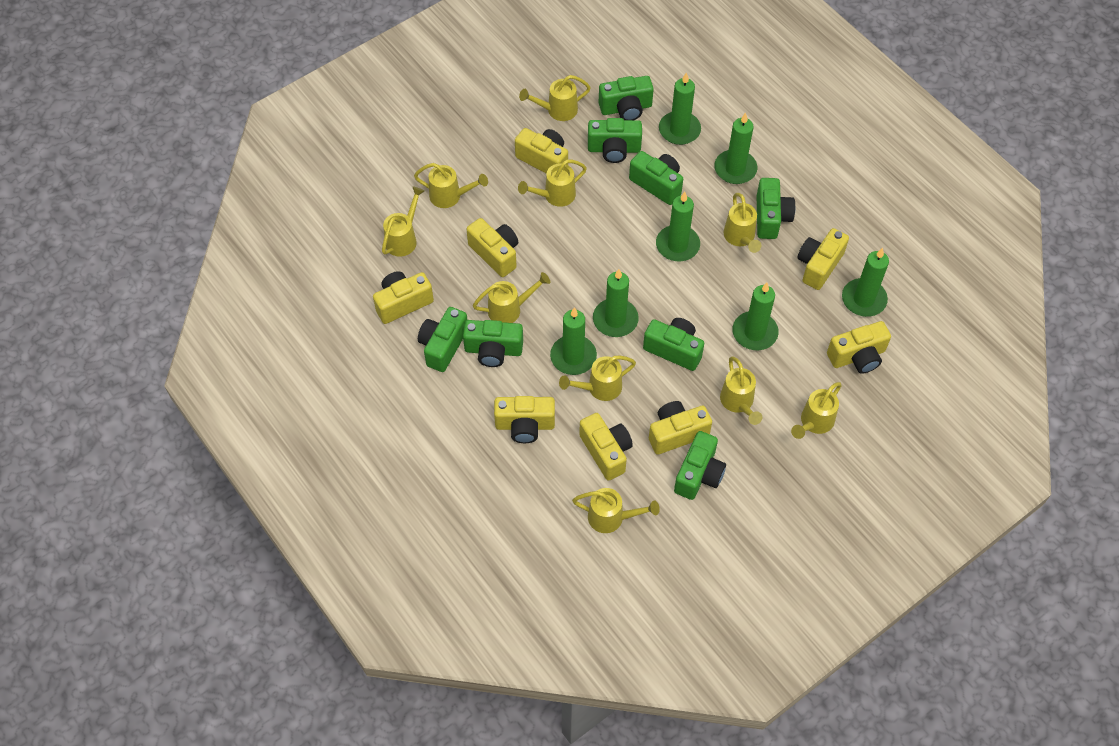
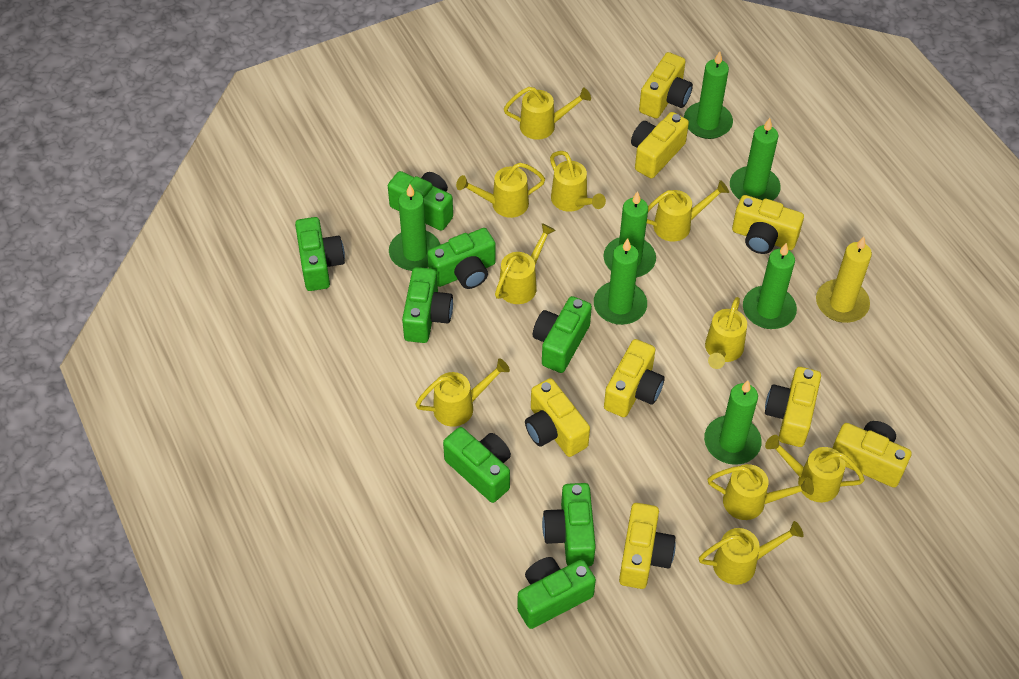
yellow candle: none = 0 -> [816,237,872,323] = 1

